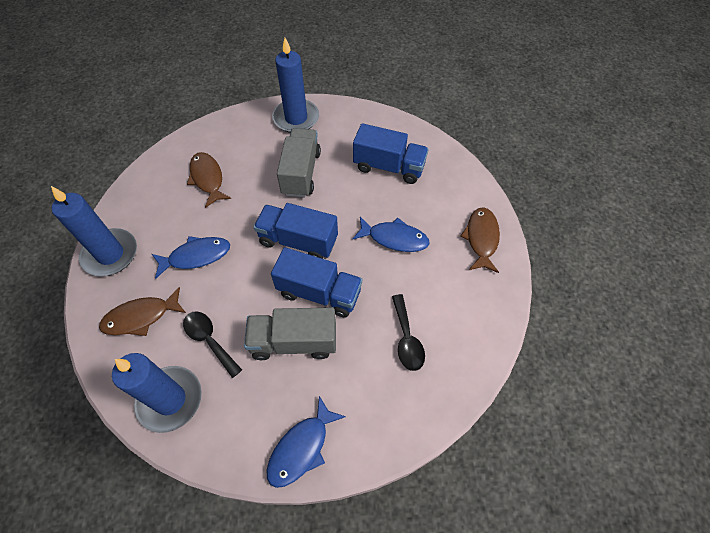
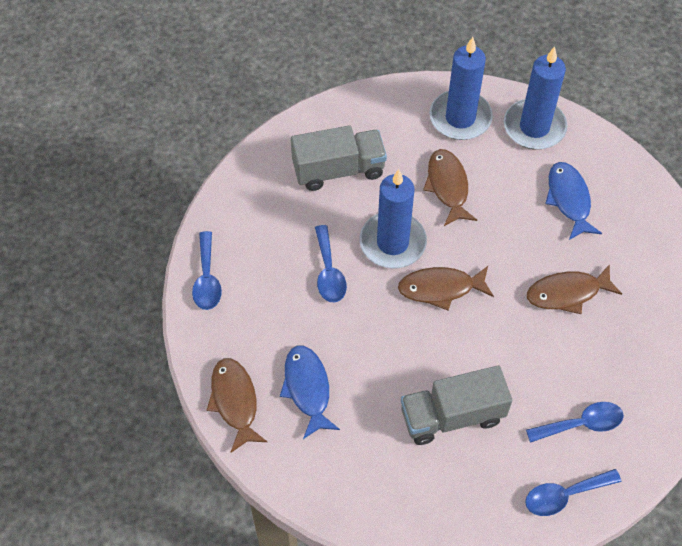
black spoon: [183,311,242,378] [392,294,425,371] = 2 -> none = 0
blue fish: [152,236,230,279] [266,396,346,488] [352,217,430,252] = 3 -> [280,345,340,439] [545,162,602,240] = 2
blue spoon: none = 0 -> [192,231,222,310] [315,225,347,302] [525,469,621,516] [526,402,624,443] = 4
blue truck: [254,203,338,259] [271,247,362,318] [353,123,429,184] = 3 -> none = 0
brown fish: [99,287,186,336] [187,152,231,208] [460,207,500,273] = 3 -> [207,358,267,452] [398,266,494,310] [423,149,477,226] [527,264,622,314] = 4

